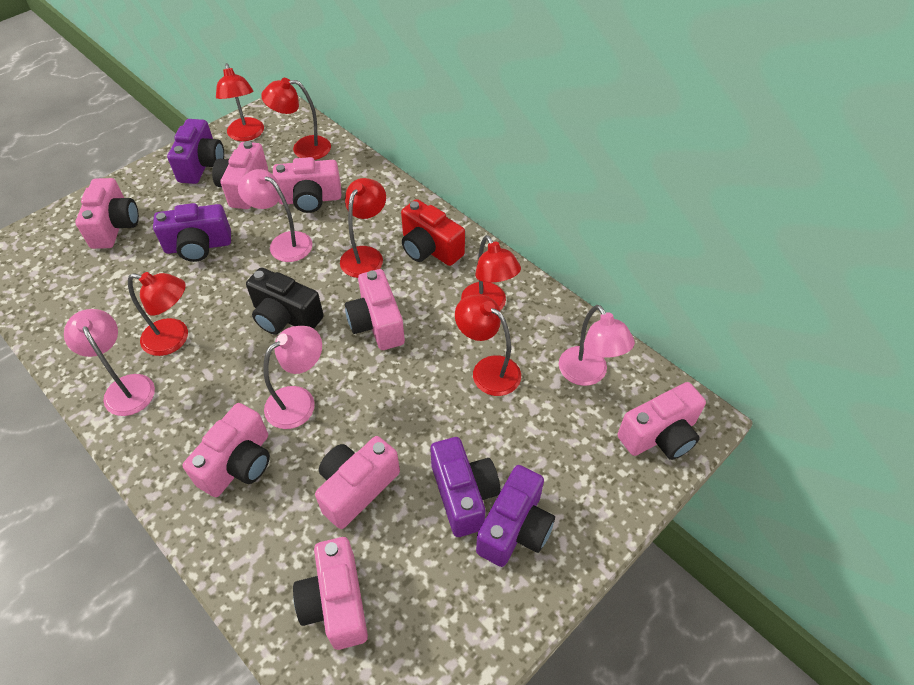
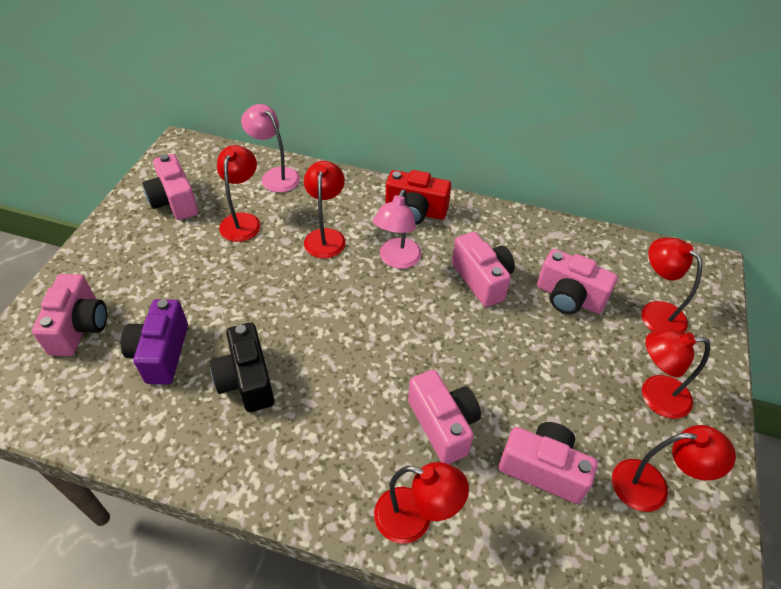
pink camera: [75,178,139,249] [183,403,270,497] [212,141,268,209] [273,157,341,213] [293,537,368,650] [315,436,400,529] [345,269,405,350] [617,382,706,460] = 8 -> [32,274,107,356] [142,154,198,220] [408,370,481,464] [452,232,515,307] [499,422,598,504] [537,249,618,314] = 6
pink lamp: [64,309,155,416] [238,169,312,262] [263,326,322,429] [559,305,635,386] = 4 -> [241,104,300,193] [373,190,422,269] = 2
purple camera: [153,203,231,262] [167,119,224,184] [430,437,501,537] [476,465,555,567] = 4 -> [121,299,188,385] = 1

